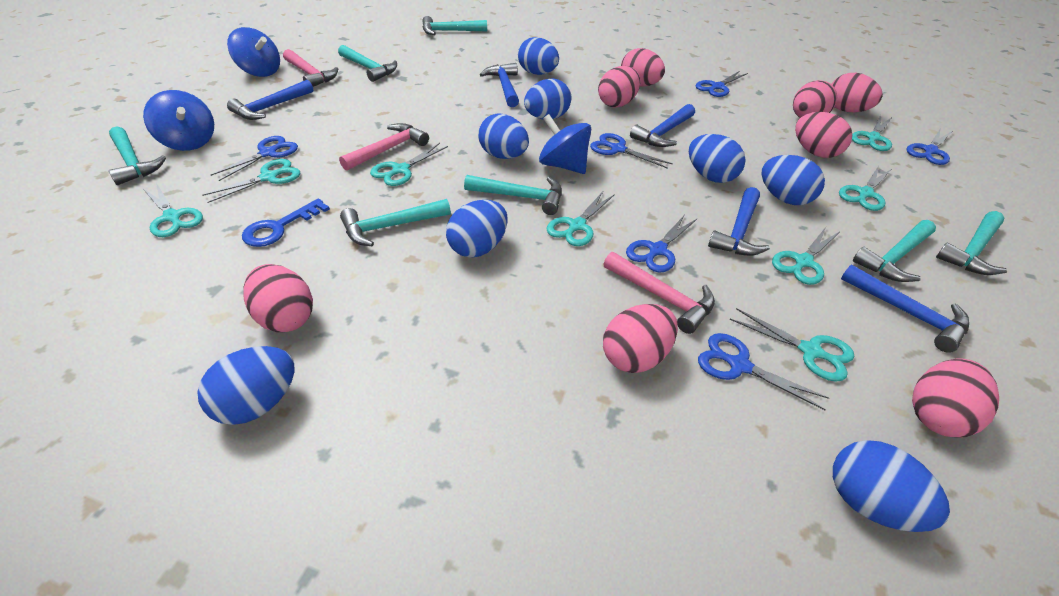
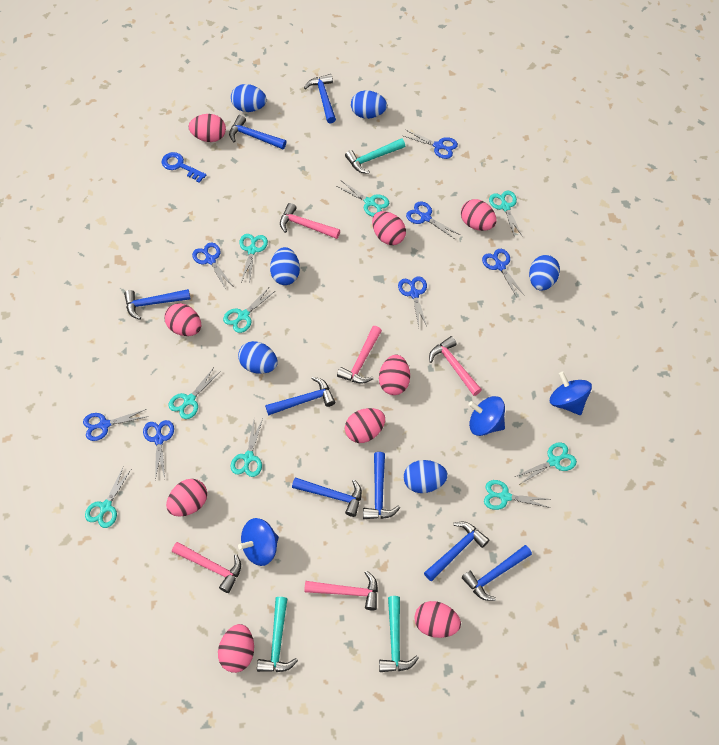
blue egg: [197,346,294,425] [446,200,507,258] [478,114,529,159] [518,37,559,75] [524,78,572,120] [689,134,746,183] [762,155,825,205] [833,440,950,532] = 8 -> [231,84,267,112] [238,341,278,374] [270,247,300,285] [351,90,387,119] [404,460,448,493] [529,255,560,291] = 6
blue hammer: [227,80,313,120] [480,63,519,107] [630,104,695,147] [708,187,770,256] [841,264,969,353] = 5 -> [124,289,190,320] [229,115,287,149] [265,377,335,416] [292,477,362,517] [304,74,336,123] [363,452,400,519] [424,522,489,581] [462,545,532,601] = 8
blue scissors: [211,136,298,181] [590,133,673,169] [626,215,697,273] [695,71,748,97] [698,333,829,410] [906,129,952,165] = 6 -> [83,409,148,441] [143,420,174,480] [192,242,233,289] [398,276,427,327] [404,130,458,159] [406,201,460,240] [482,249,524,297] = 7
pink egg: [243,264,313,333] [598,66,641,108] [603,304,678,373] [621,48,665,87] [793,80,837,118] [795,112,852,158] [831,73,883,112] [912,358,999,438] = 8 -> [165,303,201,336] [166,479,207,516] [188,114,226,142] [218,624,254,673] [345,408,385,443] [372,211,406,245] [379,355,410,395] [414,601,461,638] [461,199,497,231] = 9
pink hammer: [283,49,338,87] [339,123,429,171] [604,252,715,334] = 3 -> [172,542,241,593] [280,203,340,239] [304,571,378,610] [337,326,382,384] [429,336,482,396] = 5
turquoise hammer: [109,126,166,185] [338,45,397,82] [340,199,451,246] [423,16,487,35] [464,175,562,215] [853,220,936,282] [936,211,1007,275] = 7 -> [257,597,298,672] [345,138,405,174] [379,596,419,672] = 3
turquoise scissors: [143,183,203,237] [202,159,300,203] [370,143,448,186] [547,192,615,246] [729,308,854,382] [772,227,839,285] [839,166,891,211] [852,115,892,151] = 8 -> [85,468,131,528] [169,368,221,419] [223,286,275,333] [230,419,263,477] [239,234,268,284] [336,181,389,217] [484,480,550,510] [489,191,523,237] [515,442,577,485] = 9

